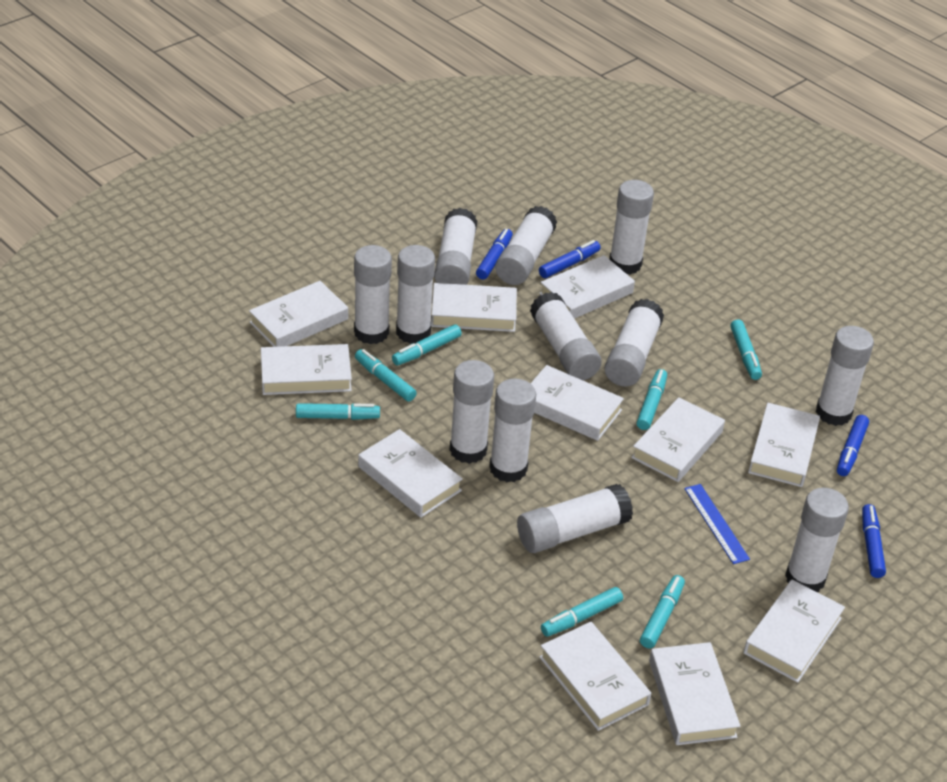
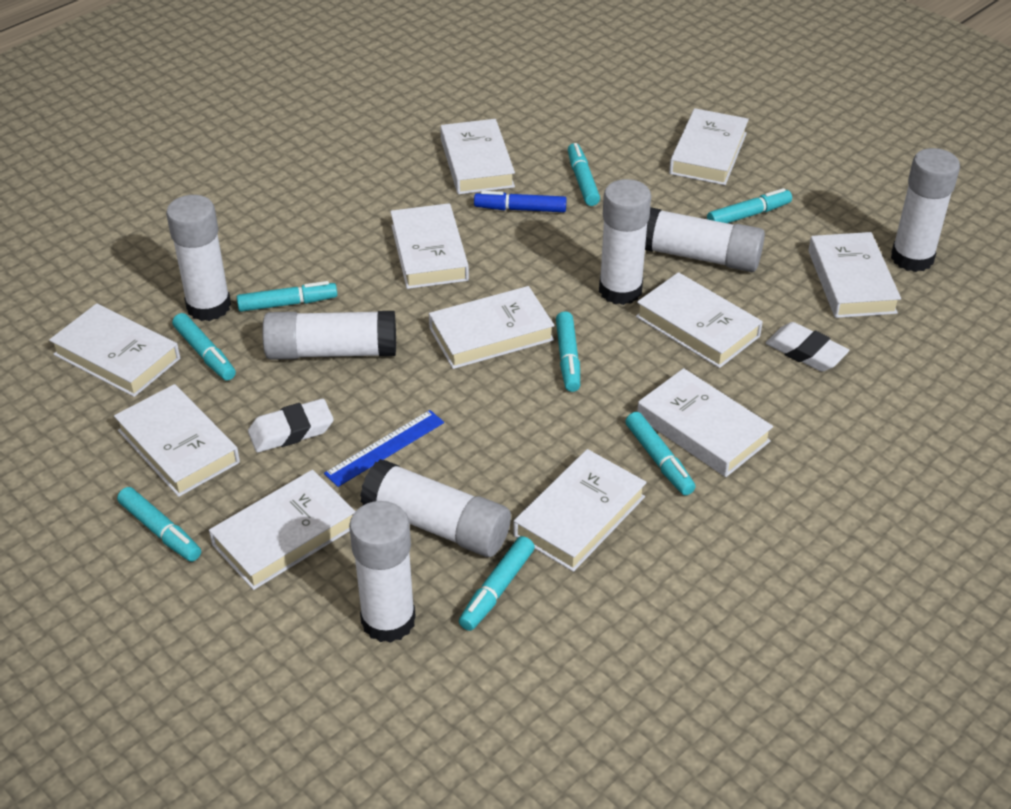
blue marker: [476,229,513,280] [539,240,601,278] [837,415,869,476] [862,504,886,578] = 4 -> [474,191,567,212] = 1
turquoise marker: [296,403,380,420] [355,349,417,402] [392,324,462,365] [541,587,623,637] [636,369,667,430] [640,575,685,648] [730,320,762,380] = 7 -> [117,487,201,562] [172,313,236,381] [237,281,337,312] [459,536,535,631] [556,311,580,392] [568,143,600,206] [625,412,695,496] [707,188,792,223] = 8
white eraser: none = 0 -> [248,399,333,452] [766,322,849,372] = 2
white glue stick: [354,245,392,344] [396,245,435,344] [434,208,477,285] [450,360,494,464] [489,378,536,482] [495,206,557,285] [517,484,633,553] [530,292,602,380] [605,299,664,387] [609,180,654,275] [785,488,849,592] [816,326,874,426] = 12 -> [166,195,231,321] [262,311,396,360] [349,501,416,643] [360,459,511,557] [599,179,651,305] [645,207,765,272] [891,148,960,272] = 7

